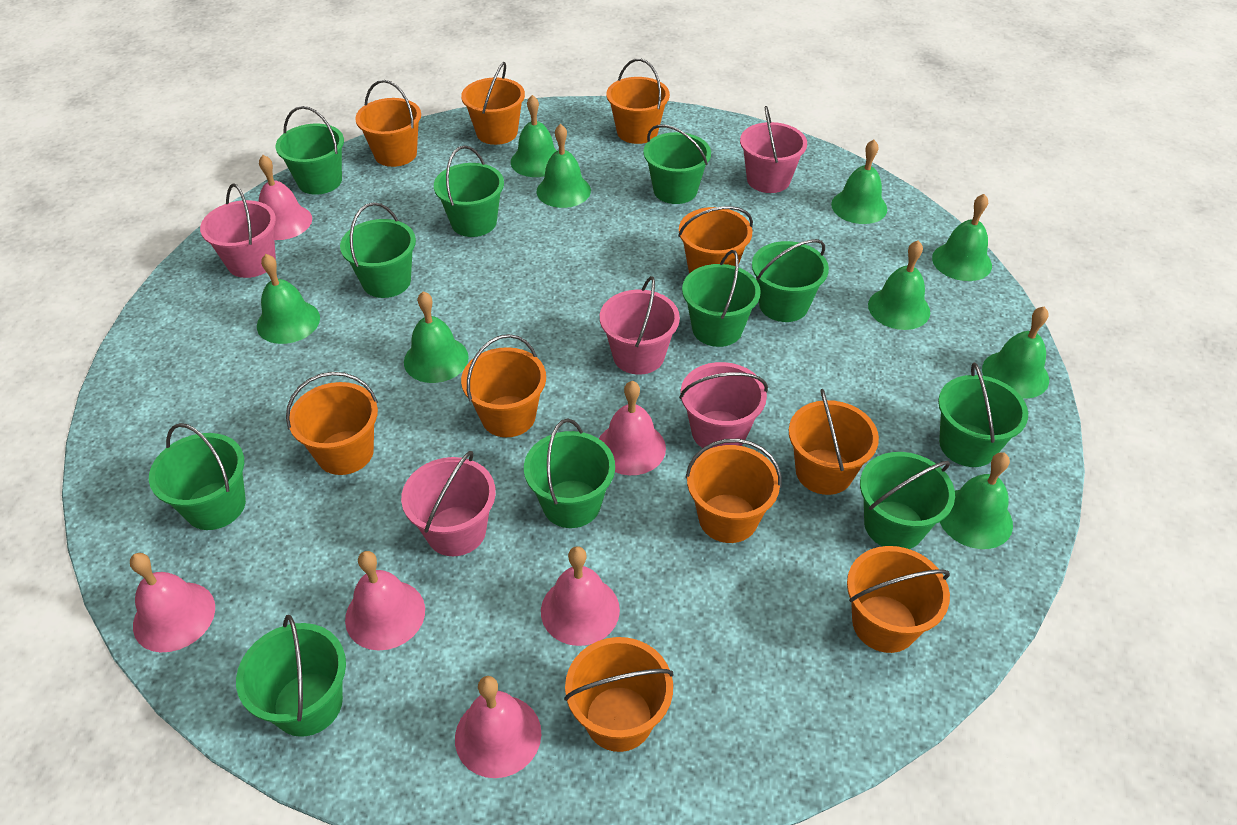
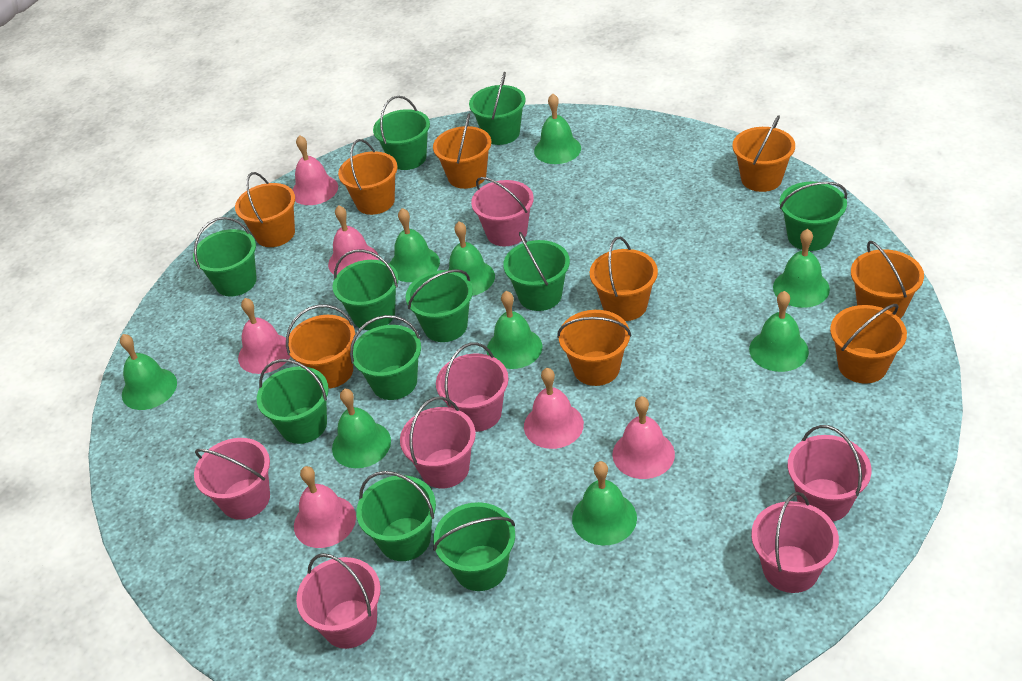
orange bucket: [286,372,378,475] [355,80,421,167] [461,62,525,145] [461,334,546,437] [564,637,673,752] [606,59,670,144] [678,206,753,273] [685,439,781,543] [789,389,879,495] [847,546,950,653] = 10 -> [235,172,295,247] [286,305,355,388] [338,139,398,215] [433,114,491,189] [557,310,631,386] [590,237,658,321] [732,115,795,192] [830,304,907,384] [851,241,924,319] = 9
pink bucket: [200,184,276,278] [401,451,496,556] [600,276,680,375] [679,362,768,448] [740,106,807,193] = 5 -> [194,438,270,520] [296,553,381,649] [400,397,476,489] [436,343,509,432] [471,177,534,247] [751,492,839,593] [788,425,872,522] = 7

